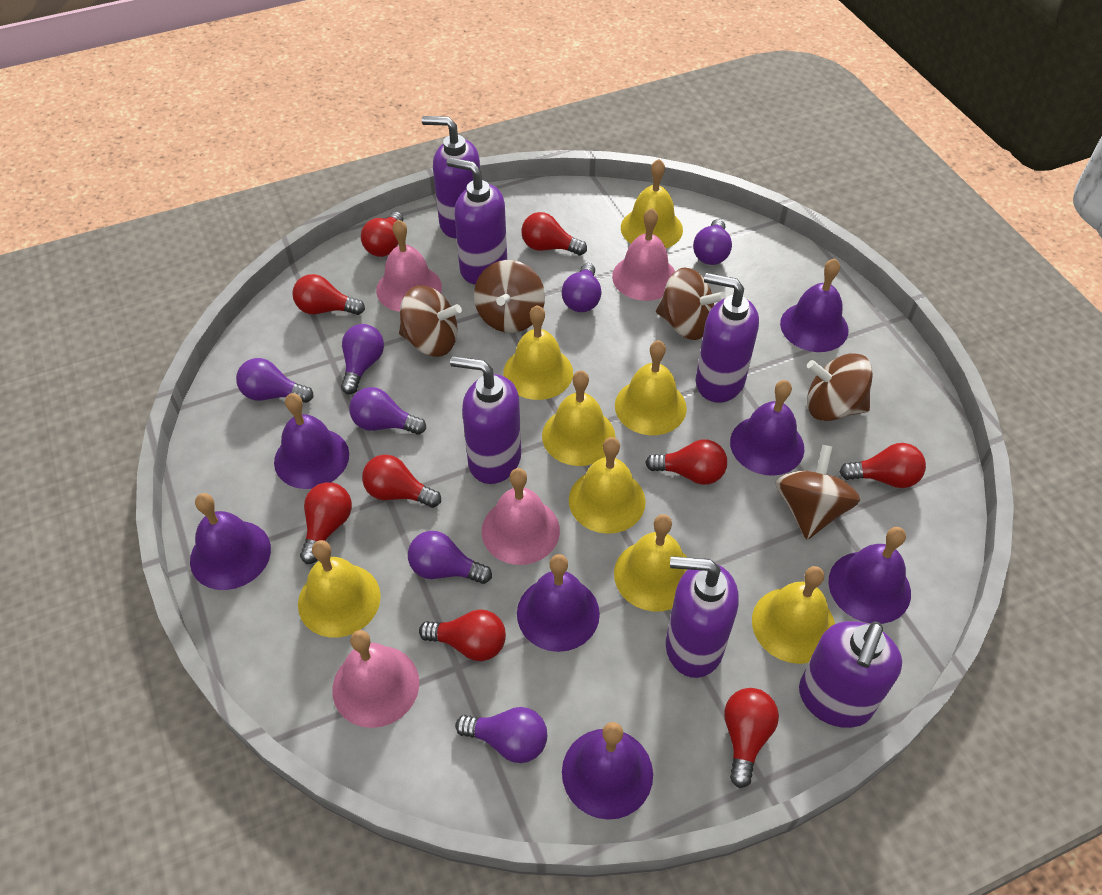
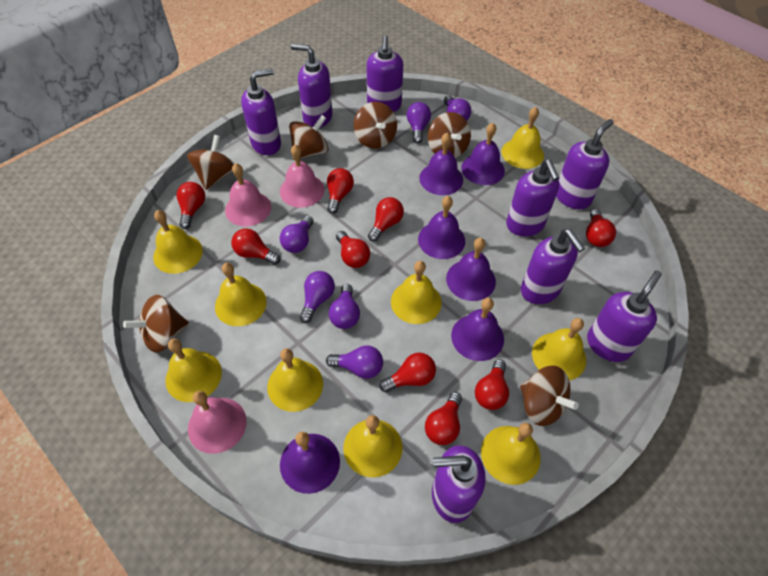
brown spinning top: [399,285,462,357] [474,260,545,333] [656,267,726,340] [776,445,860,540] [807,353,873,421] = 5 -> [123,295,189,353] [187,135,234,190] [289,115,329,160] [354,102,397,149] [428,112,471,158] [520,365,579,426] = 6
pink bell: [332,630,419,728] [376,219,442,312] [482,468,560,565] [612,208,675,301] = 4 -> [188,391,247,454] [225,163,271,226] [280,145,325,208] = 3
purple bell: [190,493,271,590] [274,393,349,489] [517,554,600,652] [562,722,653,820] [730,380,804,476] [780,259,848,352] [828,527,911,624] = 7 -> [280,432,340,494] [418,196,465,259] [419,133,463,195] [446,238,496,301] [451,298,504,361] [461,123,505,185] = 6
purple light bulb: [236,358,314,403] [341,324,384,394] [349,387,426,435] [408,531,492,584] [455,707,547,763] [562,263,601,312] [693,219,732,265] = 7 -> [280,216,314,253] [300,271,335,323] [326,345,383,379] [329,284,360,329] [407,102,431,144] [444,95,471,121] = 6
purple soap dispenser: [422,116,480,238] [447,157,507,285] [450,356,521,484] [666,556,739,678] [696,273,759,403] [799,621,902,728] = 6 -> [241,68,281,155] [291,44,333,128] [367,35,403,112] [432,445,486,523] [506,160,559,236] [521,229,585,304] [556,119,614,209] [587,271,662,362] = 8
yellow bell: [298,540,381,637] [503,305,573,400] [542,371,615,466] [569,437,646,534] [614,514,688,611] [615,340,687,435] [621,159,683,248] [752,566,835,664] = 8 -> [153,210,203,274] [165,339,222,402] [215,263,267,326] [267,348,323,412] [343,415,402,478] [391,261,442,324] [481,423,541,485] [502,107,544,169] [532,318,586,381] = 9

